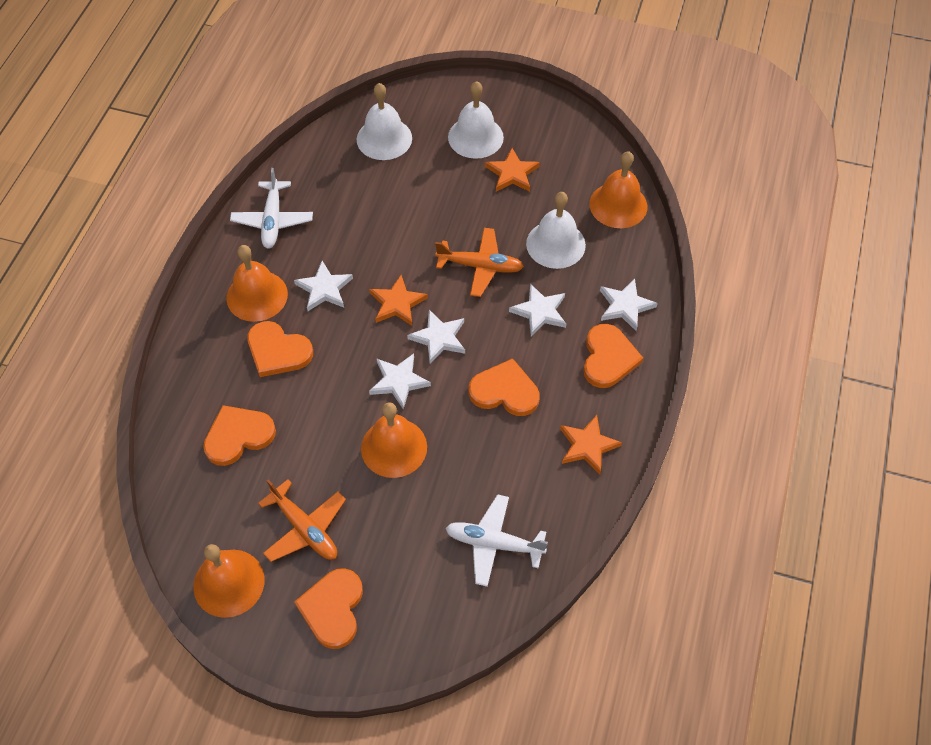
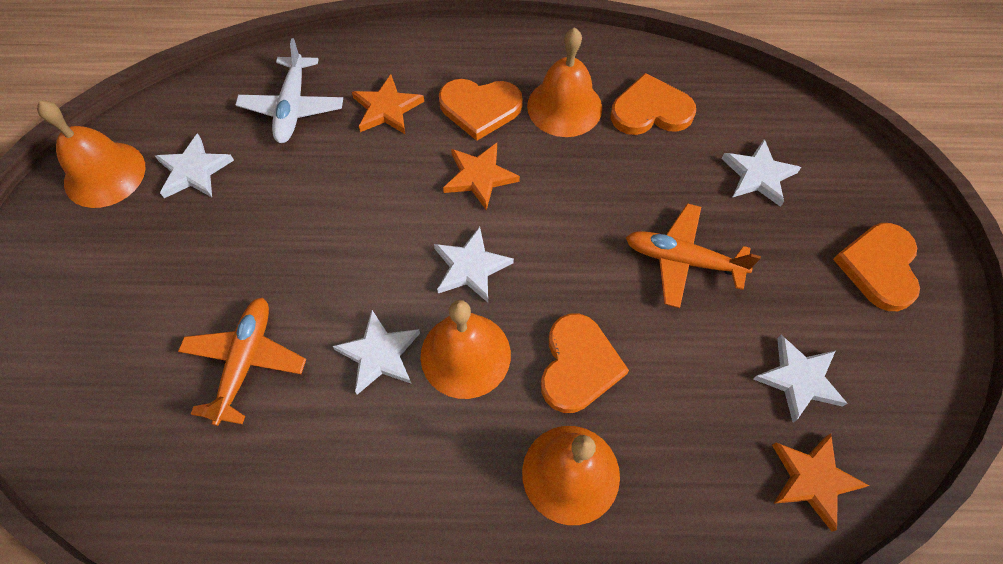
orange heart: [203,405,276,466] [247,321,313,377] [294,568,363,649] [469,358,539,416] [583,324,643,388] = 5 -> [439,79,523,141] [541,314,629,413] [611,73,696,135] [833,223,920,311] = 4
white bell: [357,83,412,160] [448,81,504,159] [526,192,586,269] = 3 -> none = 0
white plane: [230,168,313,249] [446,494,548,587] = 2 -> [235,38,343,143] = 1

